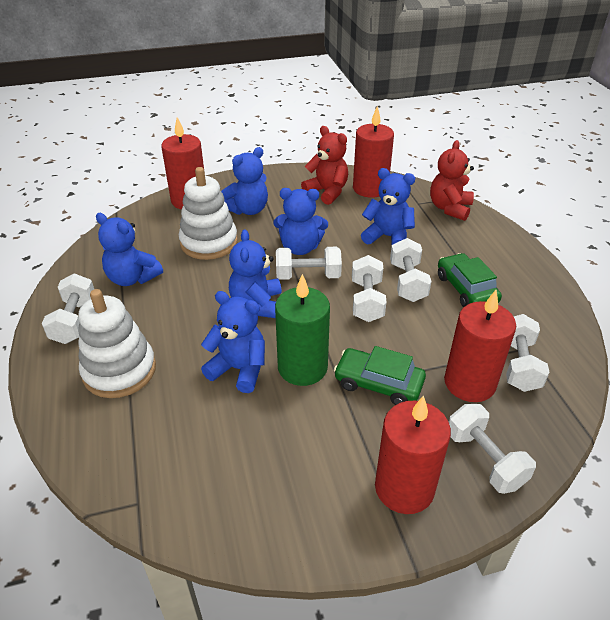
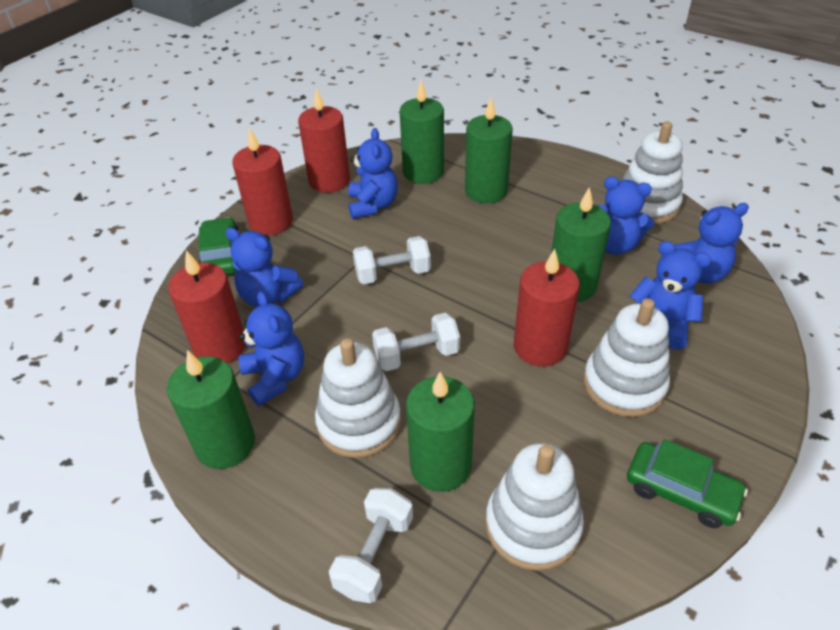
green candle: [275,274,330,386] = 1 -> [167,350,255,469] [400,80,444,184] [406,372,475,492] [465,98,513,203] [551,187,611,302] = 5
red teddy bear: [301,126,348,205] [430,140,474,221] = 2 -> none = 0
white dumbbell: [42,274,94,344] [276,247,342,280] [352,255,386,322] [390,238,431,302] [449,404,536,494] [506,314,550,392] = 6 -> [329,488,413,603] [353,236,431,284] [372,313,460,371] = 3
white stacking toy: [78,289,156,398] [179,167,238,260] = 2 -> [315,338,401,458] [485,443,584,571] [584,298,670,417] [623,121,683,224] = 4

